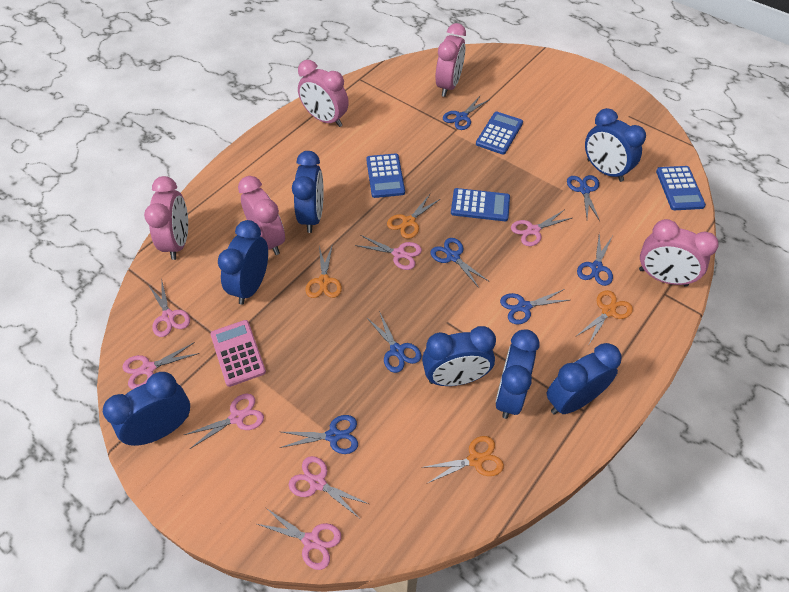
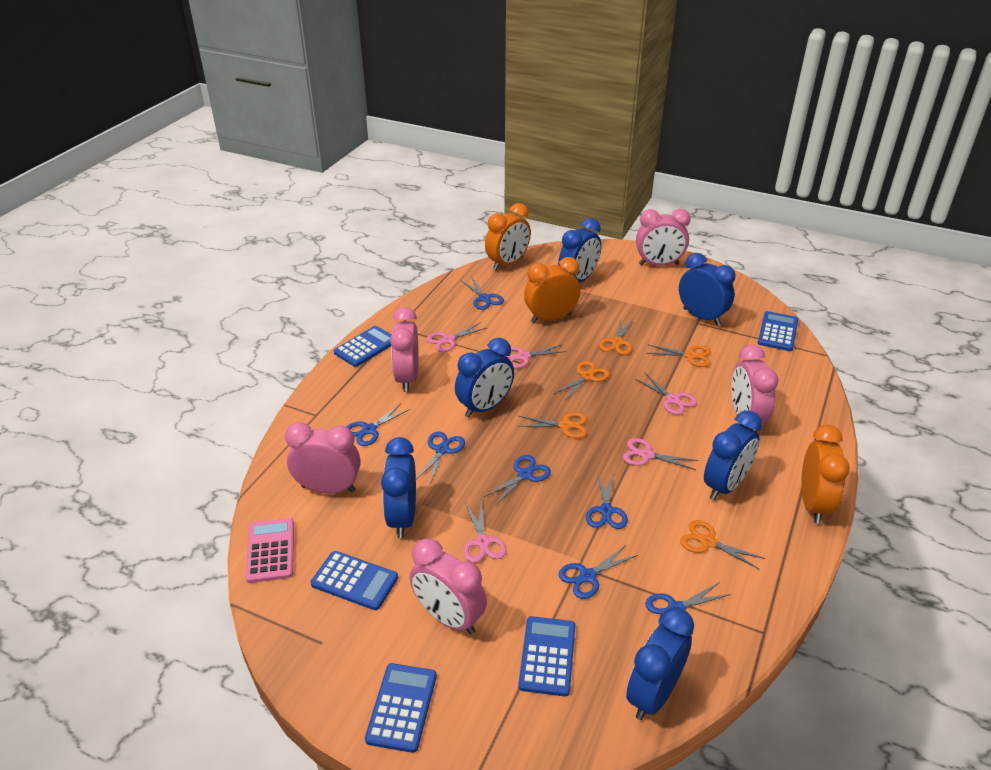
blue calculator: [366,153,405,198] [451,188,510,221] [476,112,523,154] [656,166,706,210] = 4 -> [311,551,398,610] [334,326,391,367] [365,663,437,753] [518,616,575,697] [758,311,798,351] = 5
blue clock: [103,372,190,446] [218,220,268,305] [292,151,324,233] [422,326,496,386] [495,329,540,419] [546,343,622,414] [585,108,646,182] = 7 -> [381,437,416,538] [455,338,514,418] [558,218,601,282] [626,608,694,720] [679,253,736,326] [704,410,762,500] = 6
orange clock: none = 0 -> [485,203,531,270] [524,257,581,323] [801,425,850,524] = 3
orange scissors: [306,244,342,298] [387,194,440,239] [421,436,504,483] [577,290,633,344] = 4 -> [517,412,587,438] [554,361,610,401] [599,319,633,355] [646,345,711,367] [680,520,765,570] = 5
pink scissors: [122,342,199,389] [149,278,190,337] [184,393,264,449] [257,508,341,570] [289,456,369,518] [355,235,422,270] [511,210,572,246] = 7 -> [426,323,487,352] [463,500,507,563] [506,344,567,368] [623,438,698,470] [635,373,697,415] = 5

